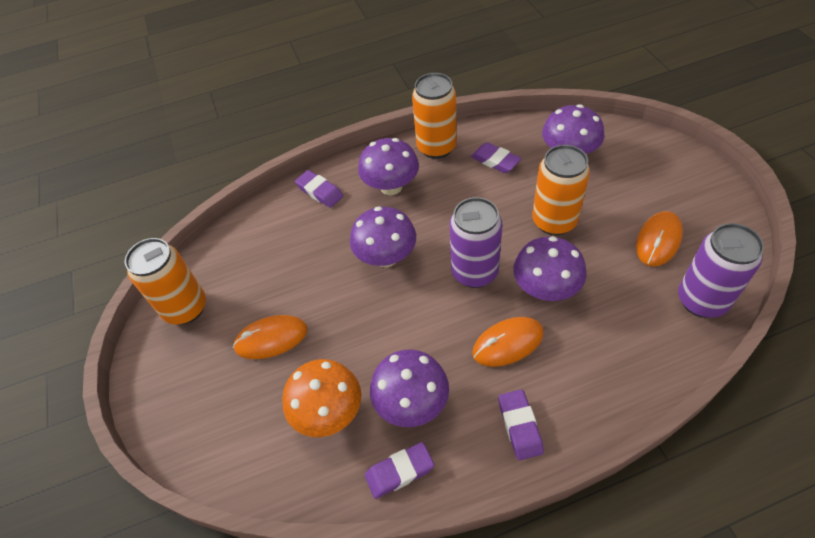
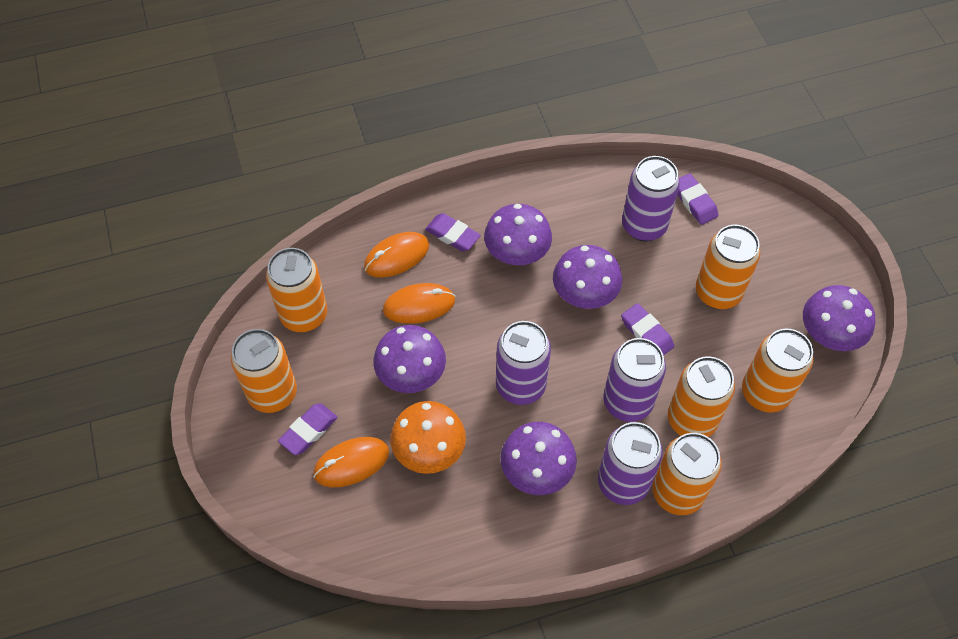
orange can: [125,238,206,325] [412,73,457,159] [532,145,590,236] = 3 -> [231,329,297,413] [266,248,327,332] [652,433,722,515] [668,356,735,437] [696,225,760,309] [742,329,813,413] = 6
purple can: [450,197,503,288] [678,223,764,318] = 2 -> [496,321,551,405] [598,422,663,505] [603,338,666,422] [622,156,680,241] = 4

